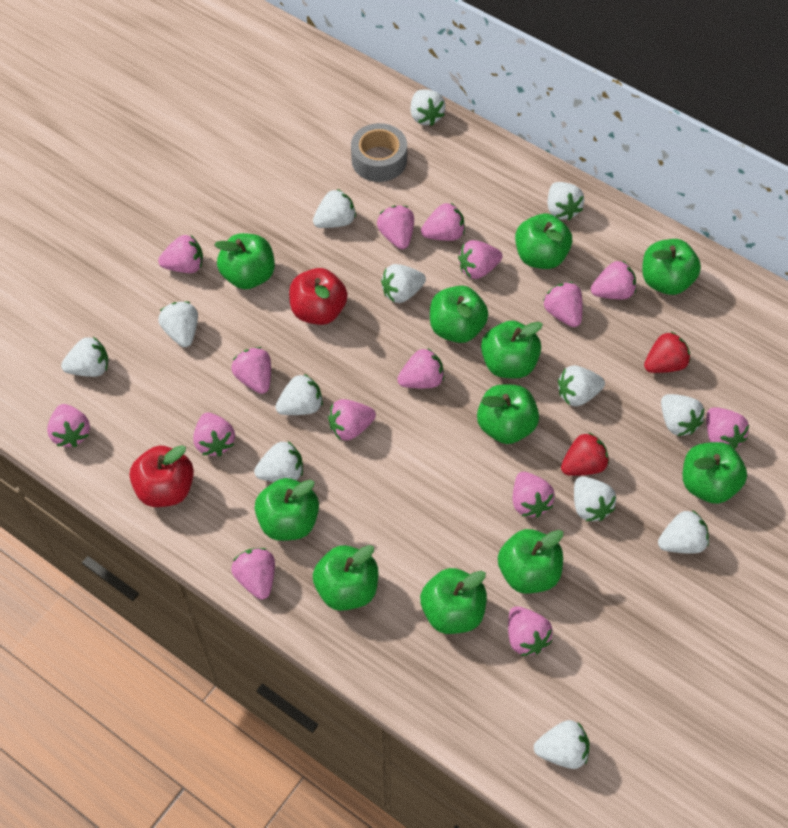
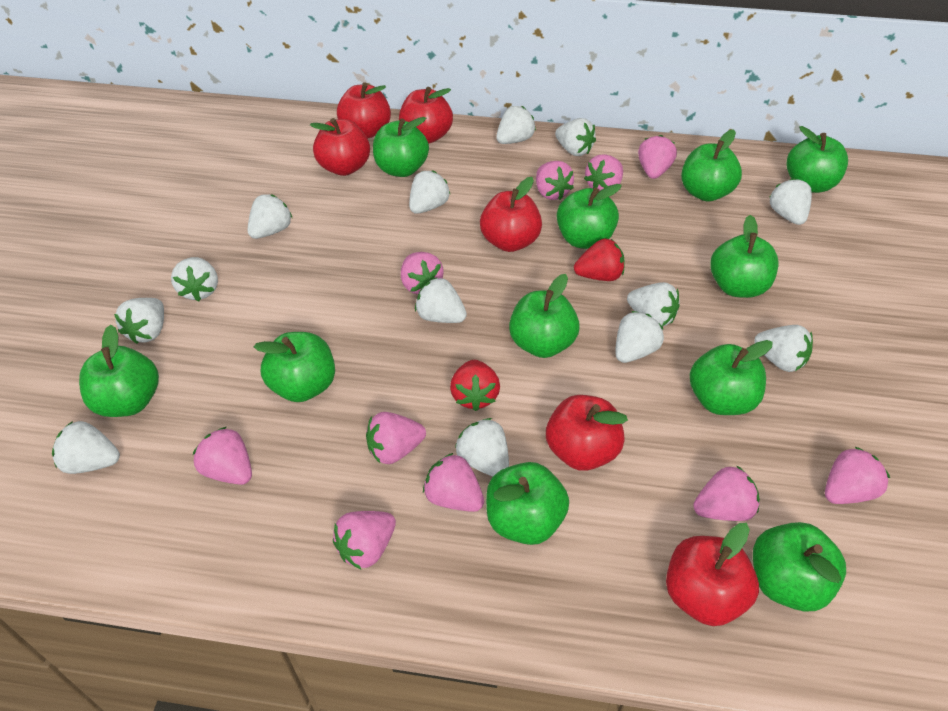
grey tape: [351,123,407,182] = 1 -> none = 0
pink strawberry: [47,404,90,447] [158,235,203,273] [193,412,235,456] [231,347,271,394] [231,548,275,599] [328,399,376,441] [377,206,414,249] [397,348,444,388] [421,203,465,241] [458,240,503,279] [508,606,553,656] [513,472,555,518] [543,282,583,327] [591,260,636,299] [706,407,749,449] = 15 -> [193,427,252,485] [333,511,396,569] [366,412,426,464] [401,252,443,294] [423,453,484,512] [536,161,574,200] [584,154,623,190] [638,135,677,179] [693,465,760,521] [825,447,890,504] = 10
red apple: [130,445,194,507] [289,268,348,325] = 2 -> [310,118,370,176] [337,82,391,139] [399,87,453,144] [480,177,542,252] [546,395,628,471] [666,523,759,626] = 6

